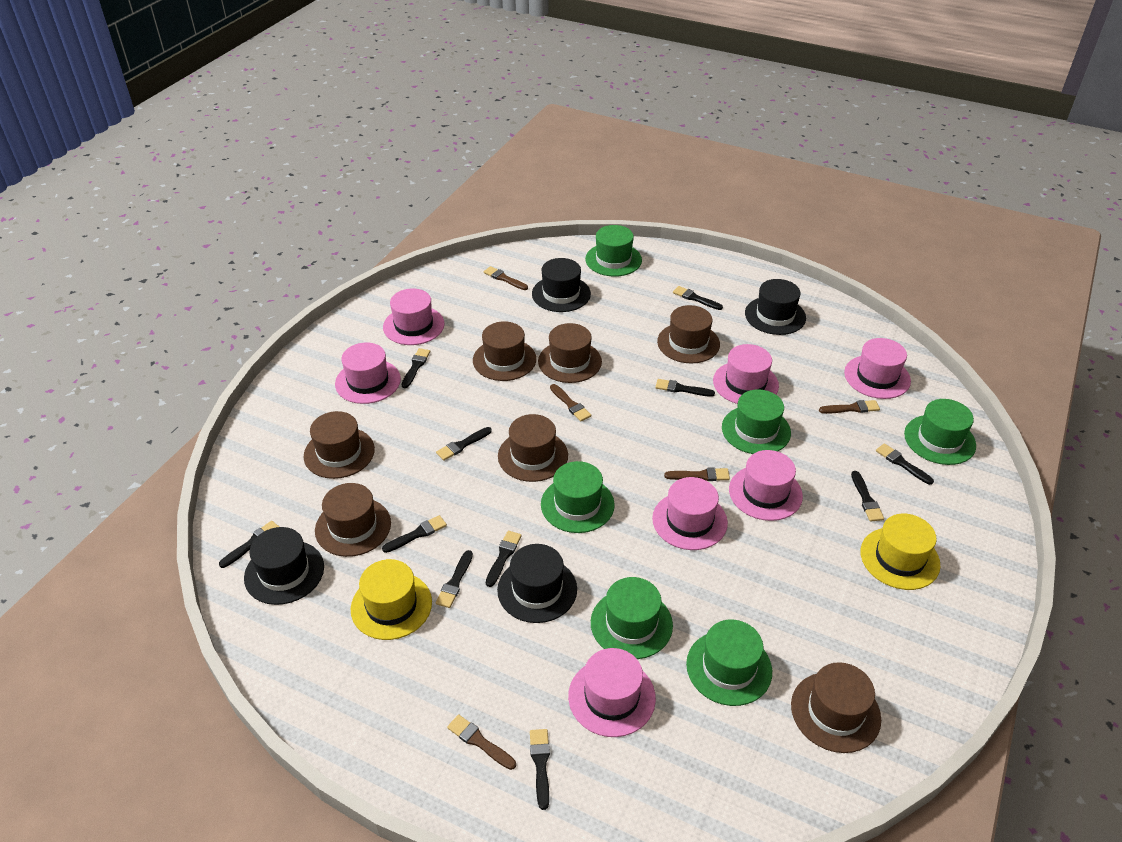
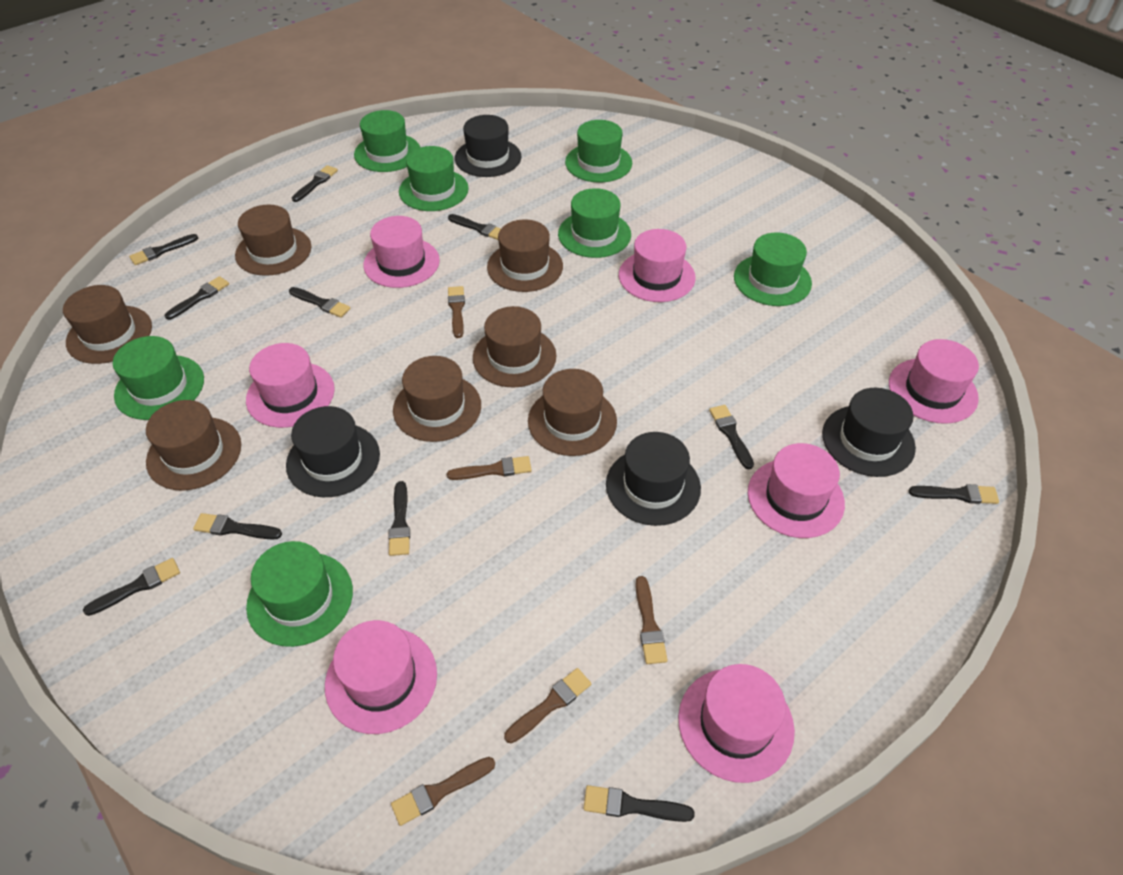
green hat: [541,461,615,533] [585,225,642,277] [591,577,673,659] [686,620,772,706] [722,389,791,454] [904,399,976,465] = 6 -> [113,336,204,420] [246,541,353,647] [354,110,420,172] [399,146,469,211] [558,188,631,258] [565,120,632,183] [734,232,812,306] = 7
yellow hat: [351,559,432,640] [860,514,940,590] = 2 -> none = 0

